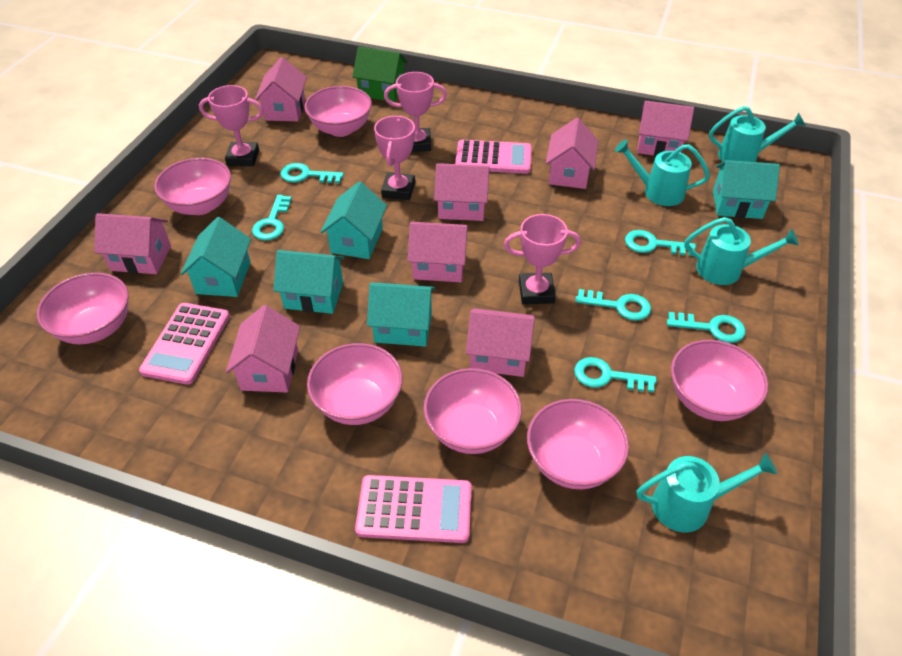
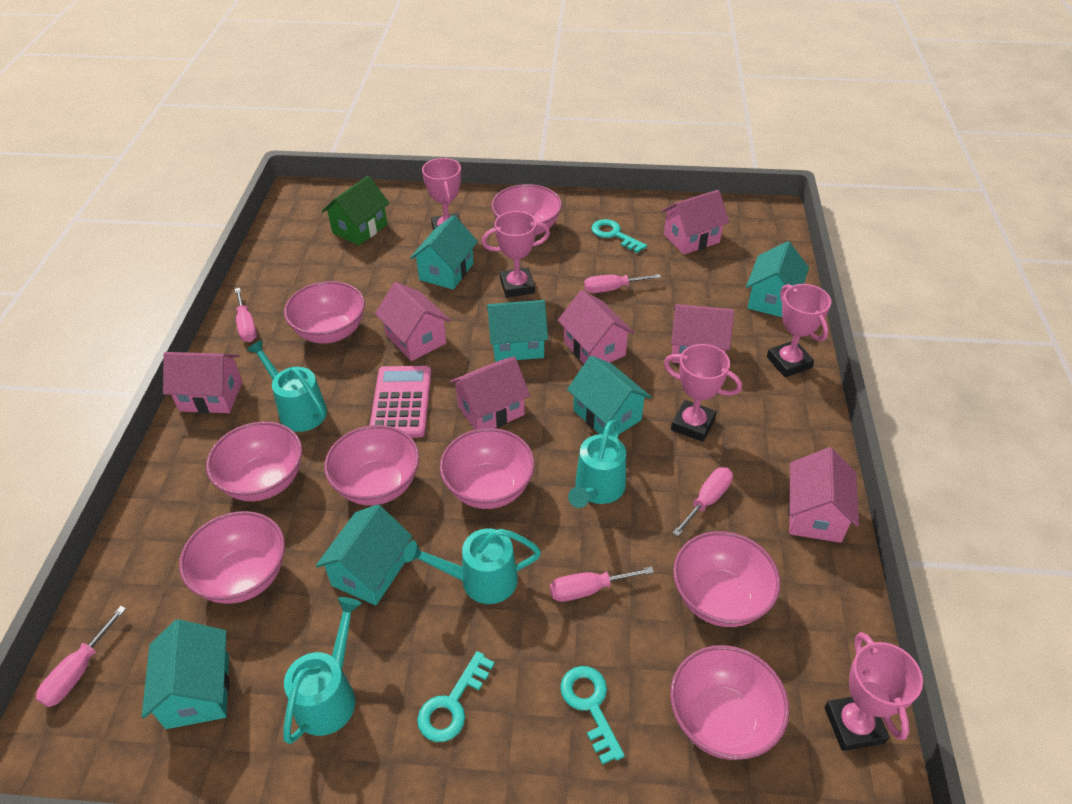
pink bowl: [37,273,129,344] [154,158,231,215] [304,86,372,137] [307,343,403,425] [424,368,522,454] [527,399,629,489] [671,340,768,421] = 7 -> [179,511,285,604] [206,421,302,501] [284,281,365,344] [324,425,420,505] [440,428,535,509] [491,184,562,235] [670,645,789,760] [673,531,780,627] = 8
pink calculator: [139,303,230,385] [355,475,472,543] [455,140,532,174] = 3 -> [370,366,431,438] = 1
pink house: [94,213,171,274] [226,305,300,393] [255,57,307,121] [408,222,469,282] [434,163,489,221] [466,308,535,377] [546,118,598,189] [637,101,694,156] = 8 -> [163,352,242,413] [375,282,451,361] [450,357,530,430] [558,290,635,364] [661,190,729,254] [671,304,734,363] [788,447,859,543] = 7
pink screwdriver: none = 0 -> [36,606,126,707] [235,288,257,342] [550,566,654,602] [584,274,661,293] [673,467,733,536] = 5
pink trophy: [199,85,263,166] [374,116,415,200] [384,72,447,152] [504,214,581,304] = 4 -> [422,158,461,230] [482,211,550,298] [664,344,742,442] [767,284,831,377] [824,632,923,751] = 5
turquoise house: [181,217,251,297] [273,250,345,314] [320,182,387,259] [367,283,435,347] [713,160,780,219] = 5 -> [142,619,230,729] [316,504,412,605] [410,215,478,290] [487,300,548,362] [567,356,651,436] [746,241,809,317] = 6
turquoise key: [252,195,292,241] [280,163,344,183] [574,357,656,392] [575,289,651,321] [625,230,696,256] [667,312,746,343] = 6 -> [417,651,495,742] [560,666,625,765] [591,219,647,253] = 3

